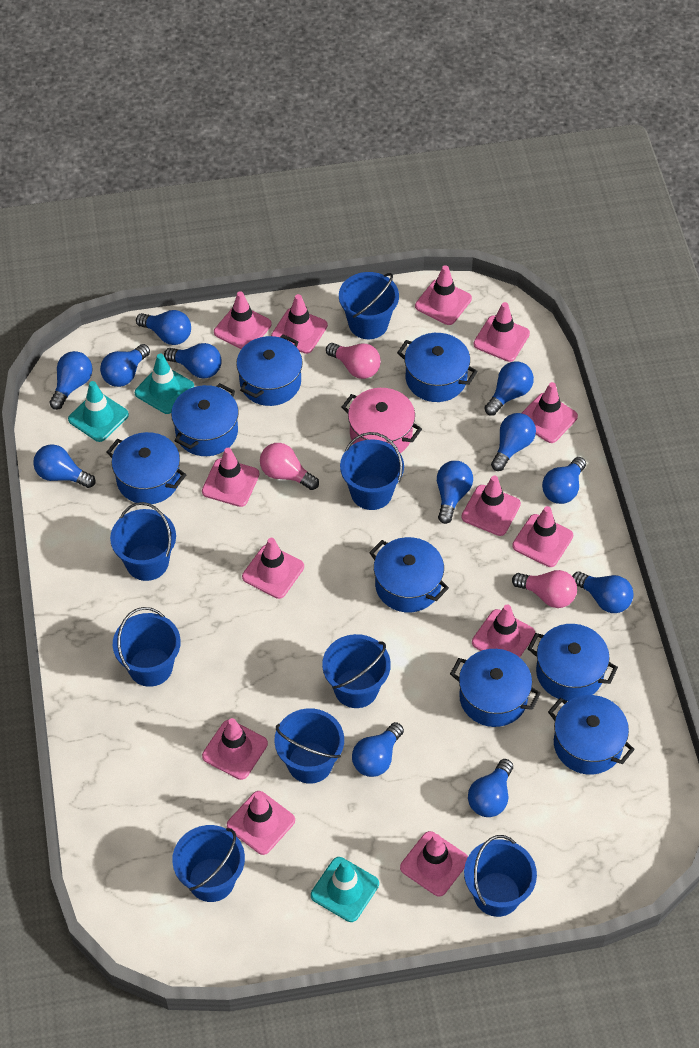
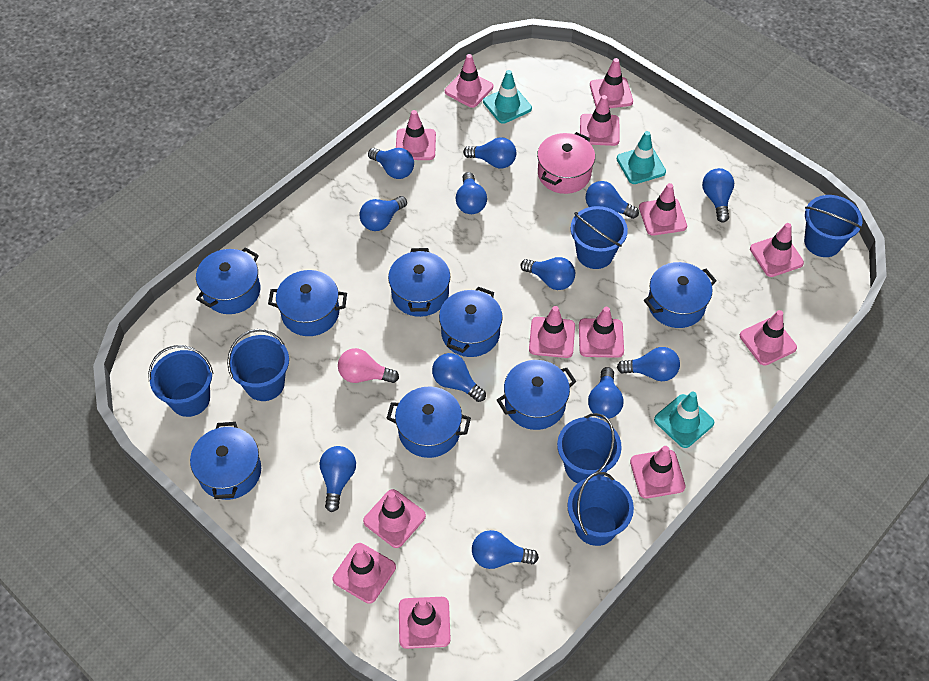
blue bucket: [110,502,176,581] [113,607,181,687] [172,825,245,902] [274,708,344,784] [322,634,391,708] [339,272,399,339] [340,432,404,510] [464,835,537,917] = 8 -> [148,345,213,417] [227,329,289,401] [557,413,622,484] [567,472,634,546] [571,206,628,269] [804,195,862,257] = 6
pink light bulb: [260,443,319,490] [326,343,381,379] [512,570,577,608] = 3 -> [338,348,399,383] = 1

